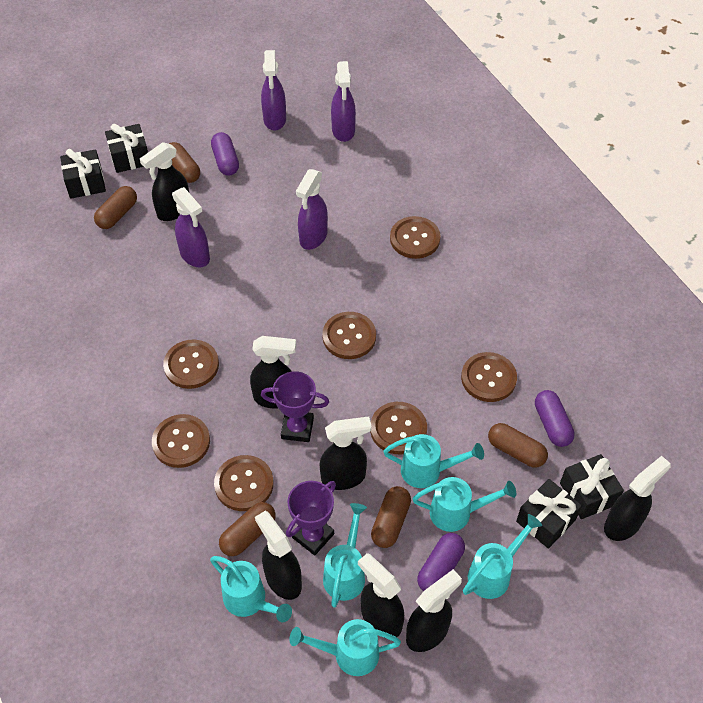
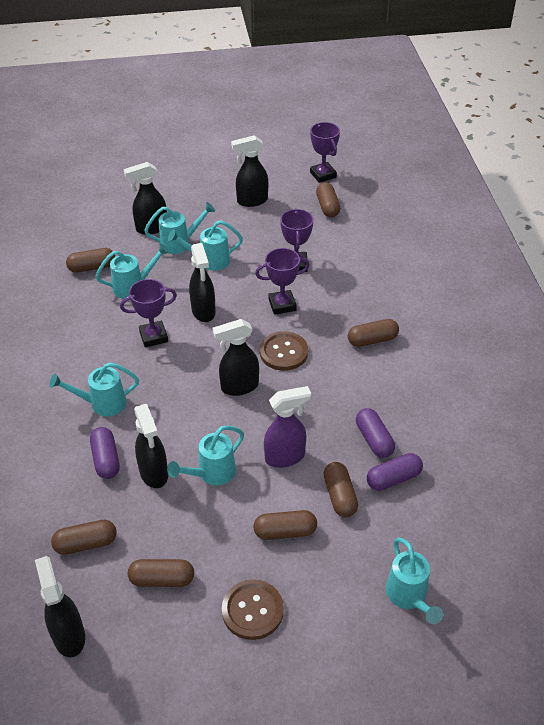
black gift: [60,149,106,199] [105,124,148,173] [516,479,582,549] [560,454,624,519] = 4 -> none = 0
black spray bottle: [140,142,189,221] [250,336,296,409] [255,511,302,600] [320,417,372,490] [358,553,404,638] [406,569,462,652] [604,456,671,541] = 7 -> [35,556,85,657] [123,162,167,235] [134,404,168,488] [189,243,216,322] [213,319,259,396] [231,135,268,207] = 6
brown button: [152,414,210,468] [163,339,219,389] [214,455,274,511] [322,312,376,359] [370,402,427,454] [390,216,441,259] [461,352,517,402] = 7 -> [222,579,284,640] [260,331,308,371] = 2
brown capsule: [94,186,137,229] [169,142,200,183] [219,502,275,556] [371,486,411,548] [488,423,548,468] = 5 -> [51,520,117,555] [66,248,115,273] [128,559,194,587] [253,510,317,540] [316,182,340,218] [323,462,358,517] [348,319,399,347] = 7
purple spray bottle: [172,187,210,267] [261,50,286,130] [296,169,328,250] [331,61,356,142] = 4 -> [264,386,311,468] = 1
purple trophy: [261,371,329,442] [286,481,336,555] = 2 -> [120,279,177,348] [255,248,310,315] [280,208,314,272] [310,122,340,183] = 4

